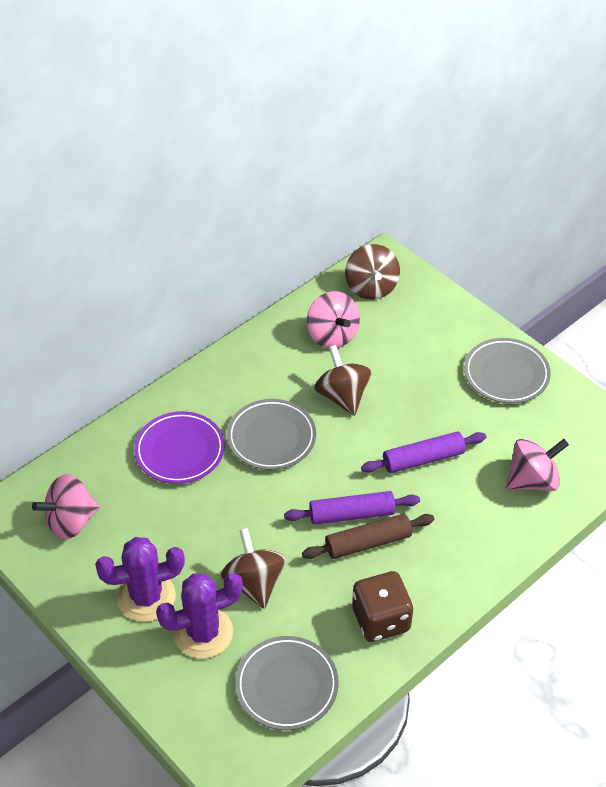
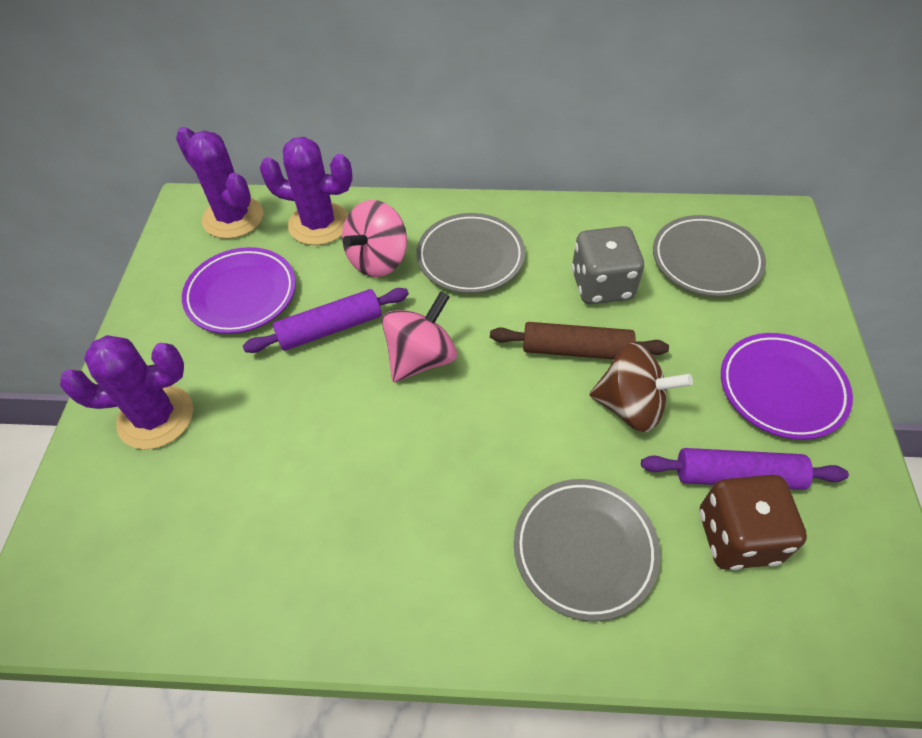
brown spinning top: [221,528,286,609] [314,345,372,416] [345,244,400,300] = 3 -> [590,343,693,432] = 1
grey dice: none = 0 -> [572,226,644,304] = 1
pink spinning top: [32,474,99,539] [307,291,360,348] [506,439,569,491] = 3 -> [342,200,407,277] [382,291,457,382] = 2
purple cactus: [95,537,185,622] [156,573,243,659] = 2 -> [60,335,193,449] [176,127,263,239] [260,137,353,245] = 3
purple plate: [134,411,225,484] = 1 -> [182,247,296,334] [721,333,853,440] = 2

